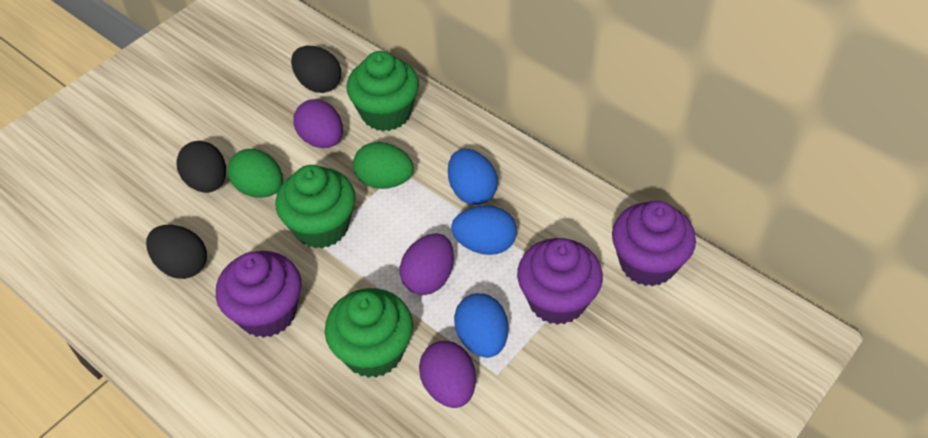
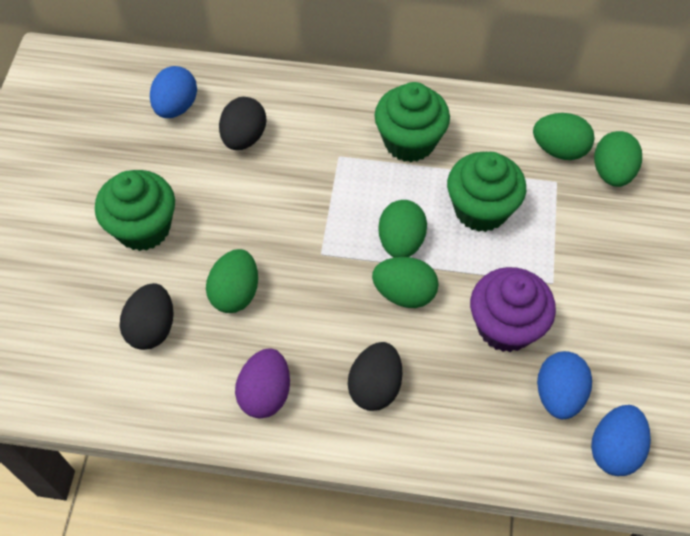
green egg: [227,149,283,198] [353,142,414,189] = 2 -> [206,249,258,313] [372,257,439,308] [378,200,427,257] [533,113,594,160] [594,131,642,187] = 5
purple cupcake: [216,251,301,338] [517,238,603,325] [612,201,696,286] = 3 -> [470,267,556,352] = 1
purple egg: [293,99,343,148] [400,233,454,295] [419,341,476,408] = 3 -> [235,348,290,418] = 1

